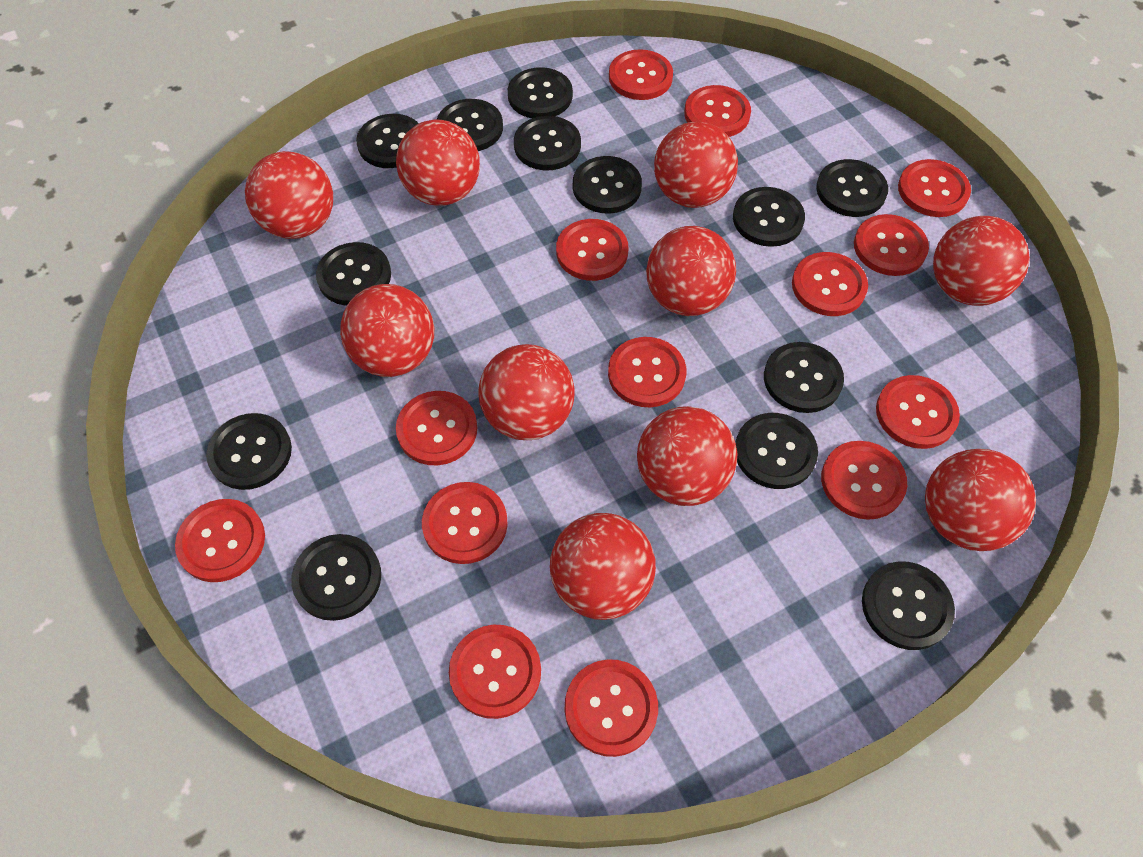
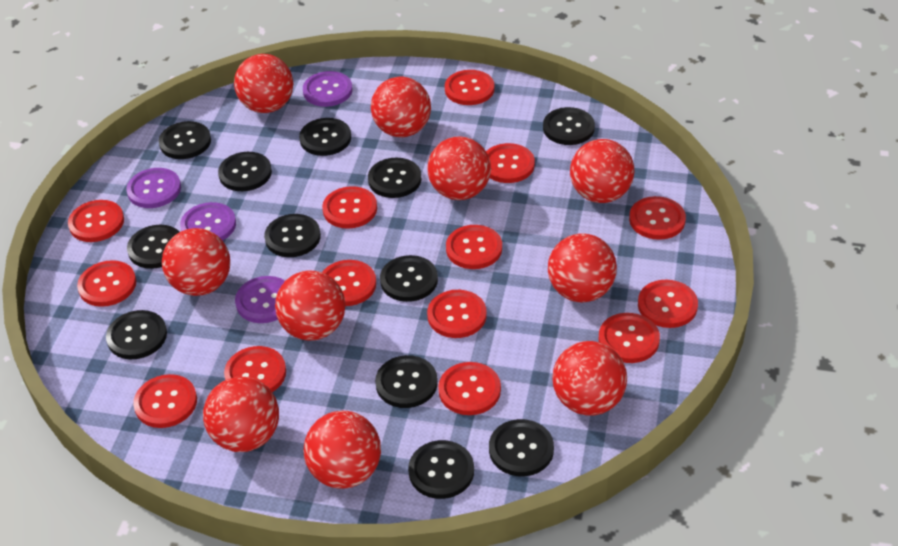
black button: [206,413,292,490] [291,534,381,621] [316,242,391,306] [356,114,419,168] [437,99,503,151] [508,67,573,118] [514,116,581,170] [573,156,642,214] [733,187,805,247] [735,413,818,489] [764,342,844,413] [816,159,888,217] [862,561,955,650] = 13 -> [106,310,167,359] [127,225,179,269] [159,121,211,159] [218,152,272,191] [264,214,321,257] [299,118,351,156] [368,158,421,198] [375,355,438,408] [380,255,438,302] [408,440,474,499] [489,419,554,476] [543,107,595,145] = 12
purple button: none = 0 -> [126,168,181,208] [180,202,236,240] [235,276,285,323] [303,71,353,107] = 4

